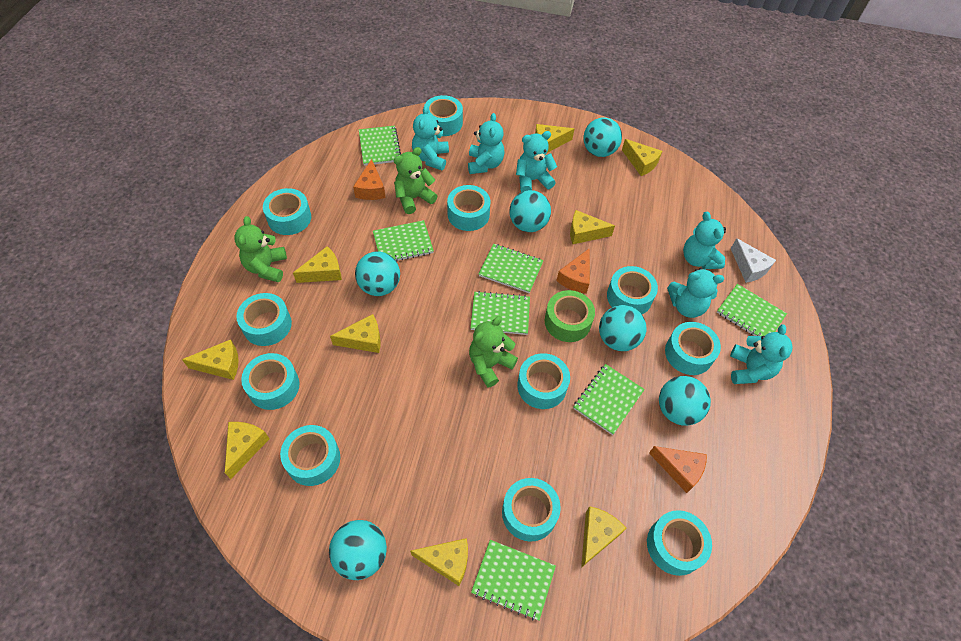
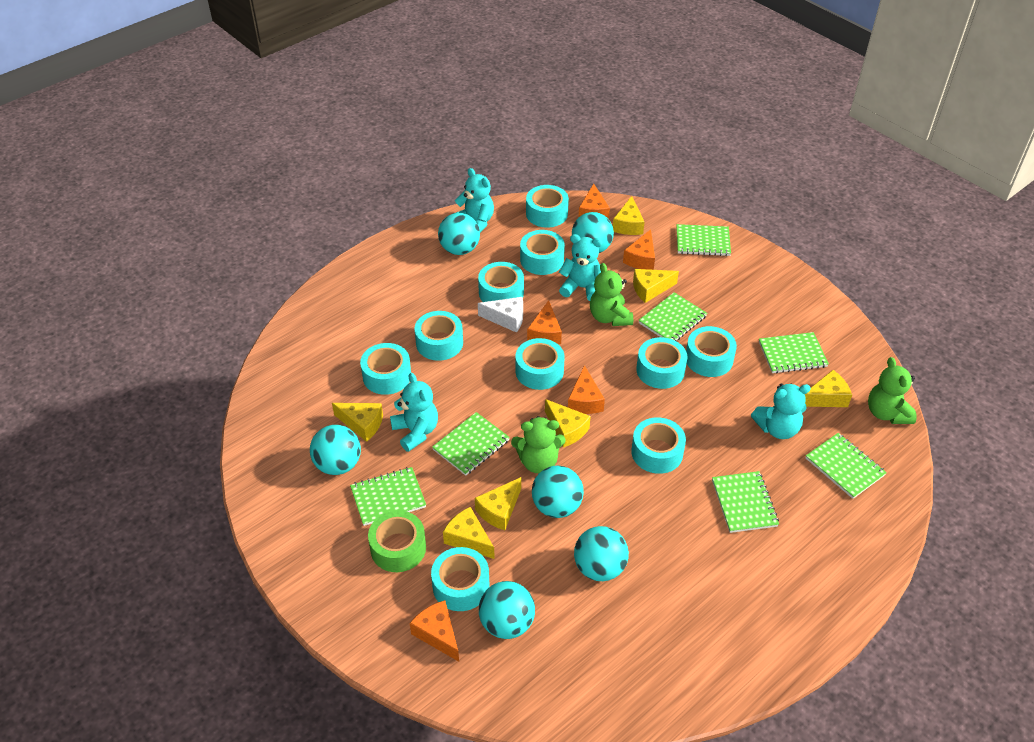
orange cheese: [353,159,386,200] [556,248,590,294] [649,446,707,493] = 3 -> [410,600,459,662] [527,300,562,345] [568,365,605,414] [578,184,610,219] [623,229,655,270] = 5
turquoise tape: [236,293,292,346] [241,353,299,410] [263,188,311,235] [280,425,340,486] [424,95,463,136] [447,185,491,231] [502,478,561,542] [517,353,570,409] [607,266,658,314] [647,510,712,576] [665,322,721,375] = 11 -> [360,343,411,395] [415,311,463,361] [431,547,489,611] [478,262,524,302] [516,338,564,390] [520,230,565,275] [526,185,569,228] [631,417,686,474] [636,337,688,389] [686,326,737,377] = 10
turquoise teddy bear: [412,106,449,170] [468,113,505,174] [516,131,557,192] [667,268,724,318] [683,212,726,269] [730,324,793,384] = 6 -> [390,373,438,452] [455,168,494,233] [559,234,602,301] [751,384,811,439] = 4
yellow cheese: [182,339,239,380] [225,422,270,479] [293,246,342,283] [330,314,381,353] [410,538,468,586] [535,124,574,153] [570,210,615,244] [581,506,627,568] [622,139,662,176] = 9 -> [332,403,383,442] [443,507,495,559] [475,477,521,530] [545,399,591,448] [613,196,644,235] [633,269,679,303] [805,370,852,407] = 7

